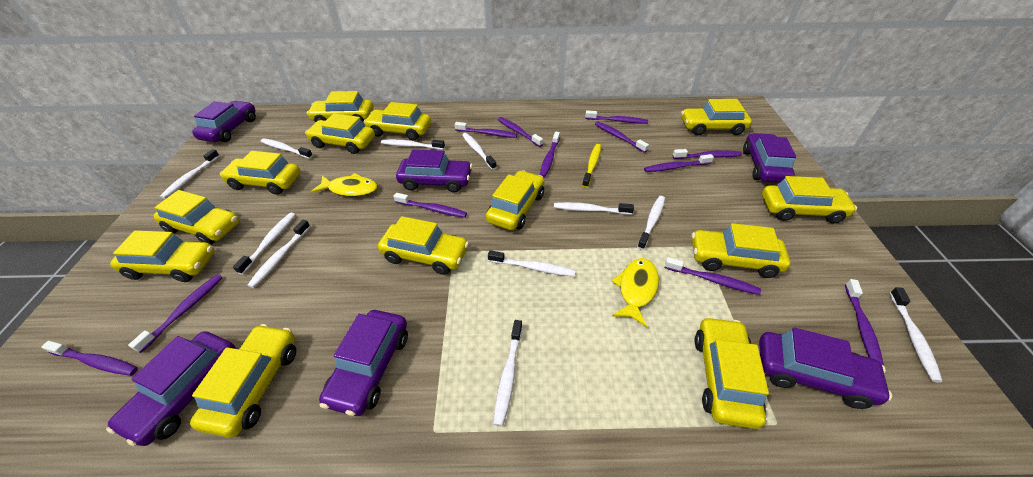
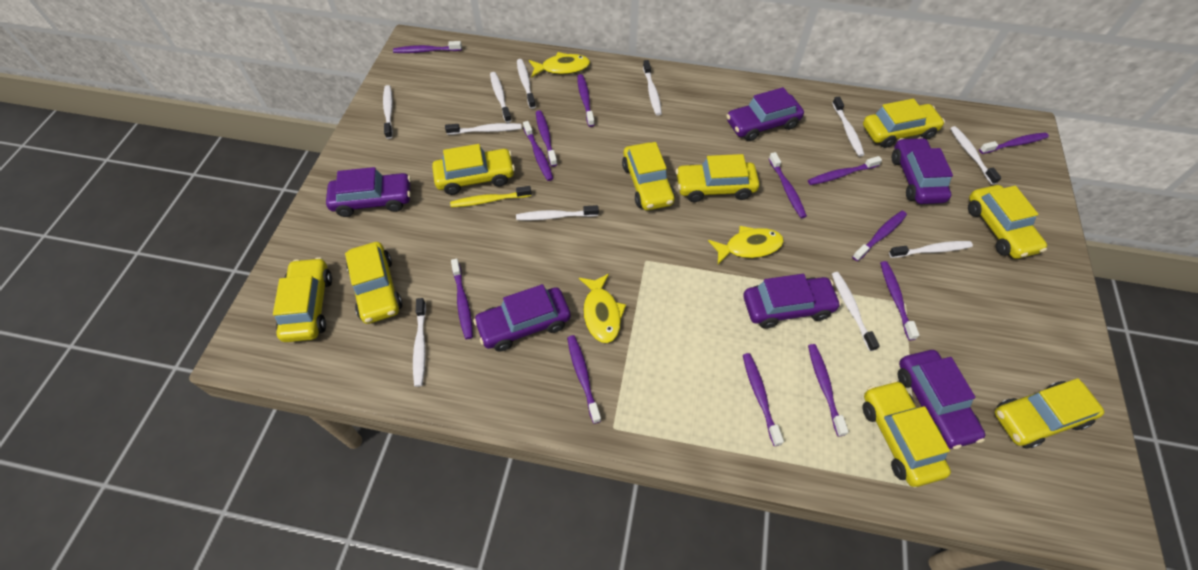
purple toothbrush: [41,341,138,376] [128,274,223,353] [394,193,467,218] [455,122,517,138] [498,117,543,147] [540,132,560,178] [585,110,648,124] [595,121,649,153] [644,154,714,172] [665,257,761,295] [673,149,742,159] [845,279,884,366] = 12 -> [393,41,462,53] [451,258,473,339] [523,121,553,181] [536,110,557,167] [567,335,601,424] [577,74,595,127] [743,353,784,446] [769,152,807,218] [808,156,882,185] [808,344,849,436] [852,211,907,261] [880,261,919,341] [979,132,1049,154] = 13
yellow car: [110,230,214,282] [153,190,240,245] [190,324,296,438] [220,151,301,195] [305,113,375,154] [307,91,373,123] [364,102,431,140] [378,216,469,275] [486,170,544,230] [681,99,752,135] [692,223,790,278] [695,316,769,429] [762,176,857,224] = 13 -> [273,257,332,342] [345,242,402,324] [432,144,515,195] [622,142,675,210] [676,154,759,202] [863,99,945,148] [863,380,951,487] [968,185,1047,259] [995,378,1104,449] = 9
yellow fish: [311,173,378,197] [611,258,659,327] = 2 -> [529,52,590,78] [579,273,626,343] [708,226,784,264] = 3

